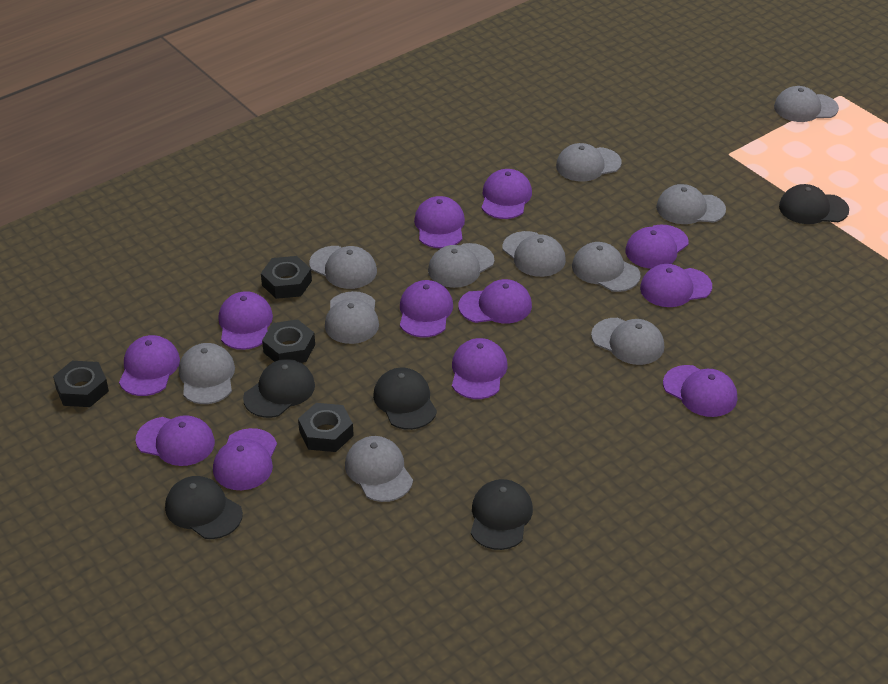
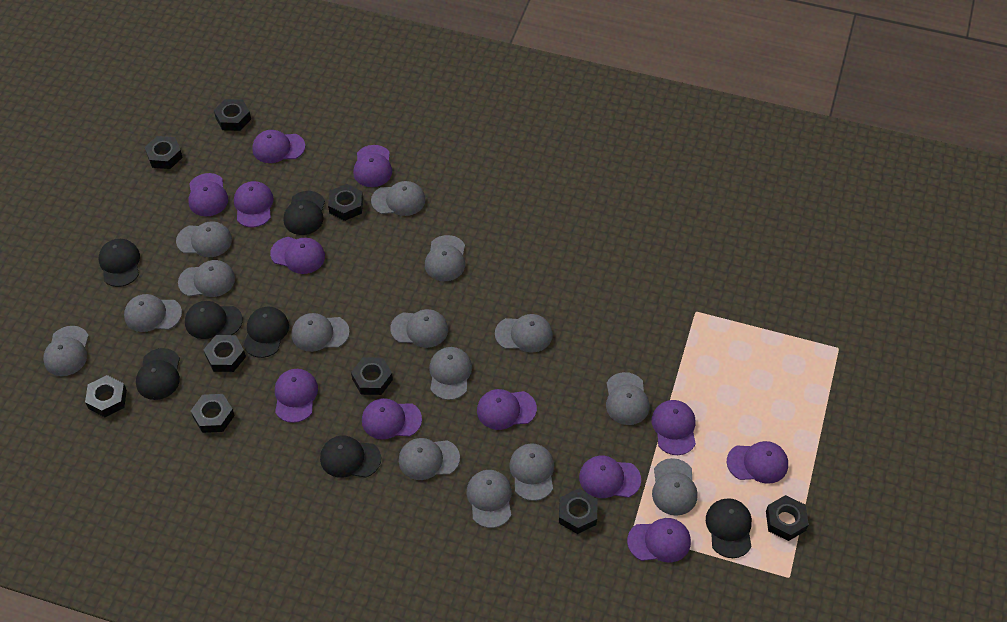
black cap: [165,476,243,539] [243,359,315,418] [373,368,437,430] [471,479,533,550] [779,184,849,224] = 5 -> [98,239,140,287] [136,348,180,400] [185,301,243,339] [243,307,289,358] [284,191,325,235] [320,436,381,478] [706,498,752,558] = 7
black nut: [53,361,109,407] [261,256,312,299] [262,319,315,363] [298,403,354,452] = 4 -> [85,375,127,417] [145,136,183,169] [191,394,235,433] [203,335,246,372] [214,99,251,131] [328,184,363,221] [351,357,393,395] [559,489,597,534] [766,495,809,541] = 9
grey cap: [179,343,235,404] [309,246,377,289] [325,291,379,344] [345,436,413,502] [428,243,494,288] [502,231,566,277] [556,143,621,182] [572,242,641,292] [591,318,664,365] [656,184,726,224] [774,86,839,122] = 11 -> [43,326,89,376] [124,294,182,332] [176,221,232,257] [178,260,235,297] [291,313,350,352] [371,181,426,216] [390,309,448,348] [399,438,460,480] [425,235,465,281] [429,347,472,400] [467,470,512,528] [495,314,553,353] [509,443,554,501] [606,372,649,425] [652,458,698,516] = 15

